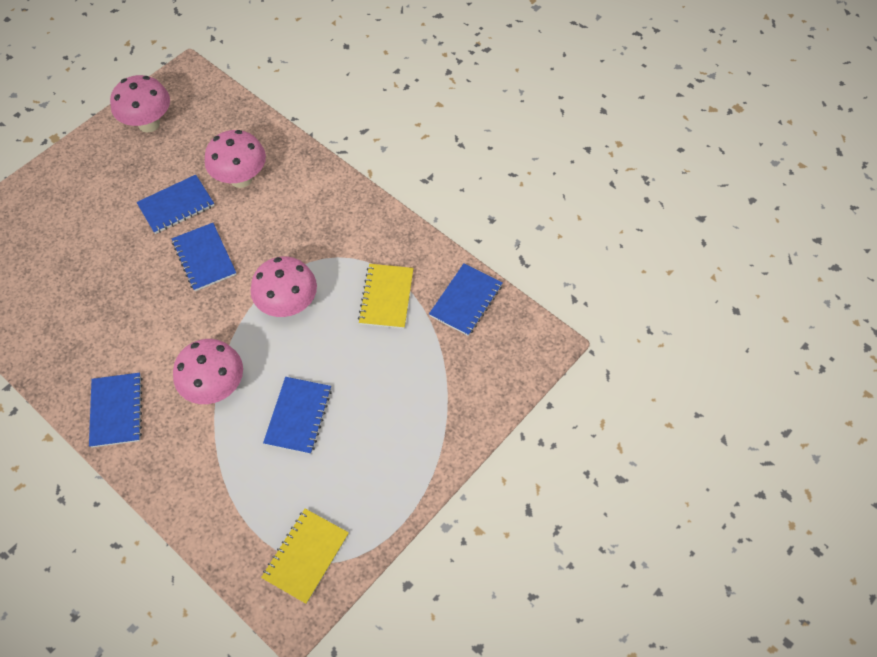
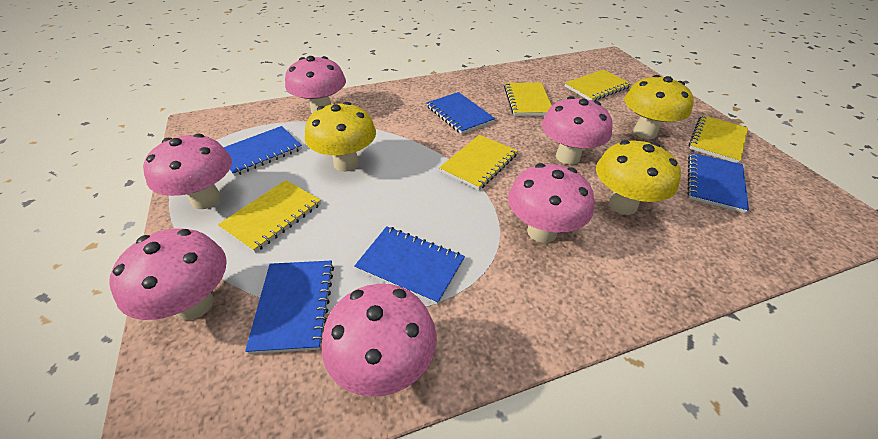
pink mushroom: [110,75,170,132] [173,339,243,404] [205,130,266,188] [251,256,317,317] = 4 -> [109,228,227,320] [143,134,232,209] [285,56,346,113] [322,284,437,397] [508,163,594,243] [542,96,612,165] = 6
yellow mushroom: none = 0 -> [305,102,376,172] [596,140,681,215] [624,75,694,139] = 3
yellow notebook: [261,509,349,604] [358,264,414,329] = 2 -> [218,180,321,253] [439,135,518,190] [504,83,552,116] [565,70,631,101] [689,115,748,163] = 5

